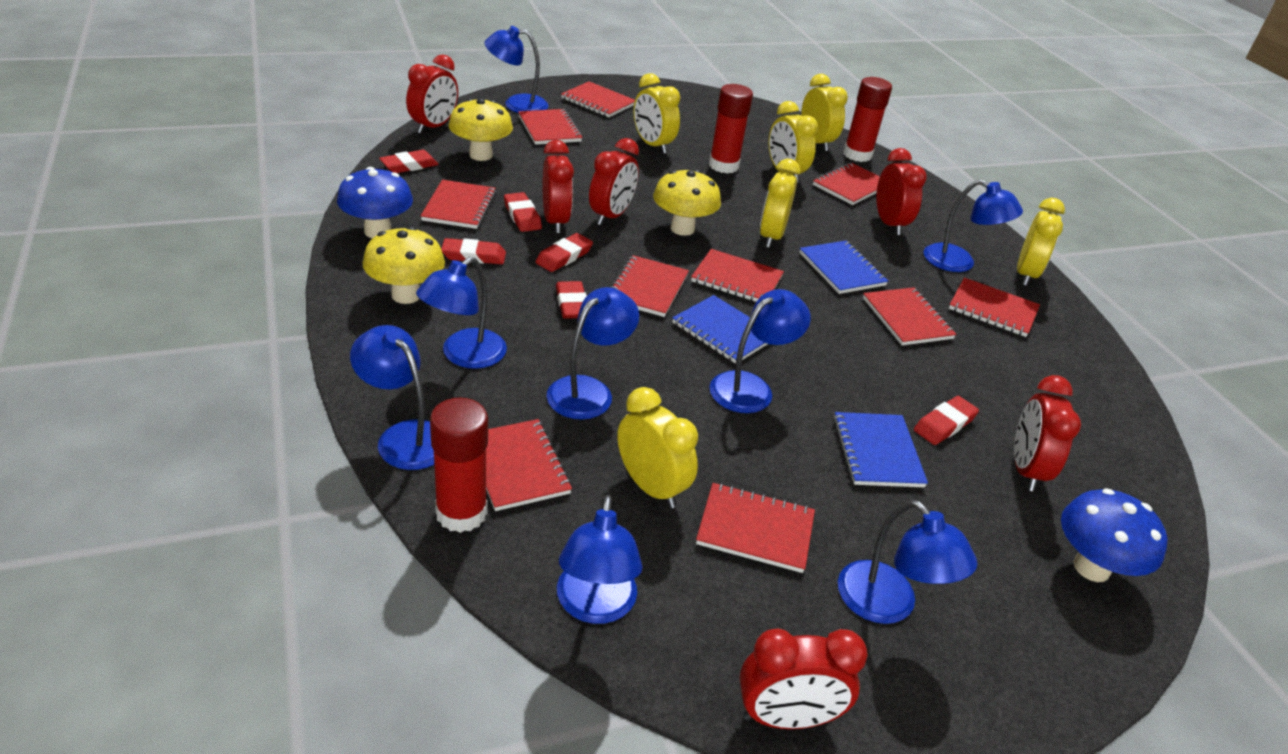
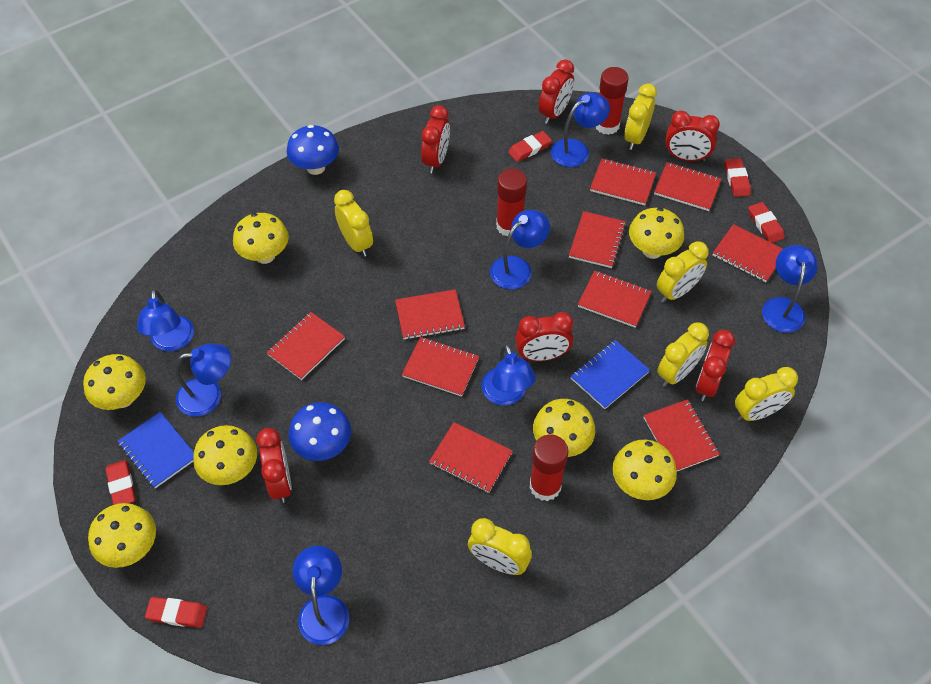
blue lamp: [350,325,434,470] [416,257,507,369] [484,26,548,113] [547,287,639,419] [557,495,643,624] [710,289,811,413] [838,500,977,624] [924,180,1023,272] = 8 -> [137,289,194,351] [175,344,231,417] [292,546,349,645] [481,344,536,405] [490,210,550,289] [551,93,610,167] [762,245,818,333] = 7
blue notebook: [672,295,767,364] [799,241,888,294] [833,412,928,487] = 3 -> [117,412,194,488] [570,340,650,409] = 2
red eraser: [379,150,439,173] [441,238,506,264] [504,192,542,232] [535,233,593,272] [556,281,587,319] [914,396,979,445] = 6 -> [105,460,136,505] [145,597,207,628] [508,131,552,162] [725,158,751,197] [748,202,785,243] = 5
yellow mushroom: [362,227,445,304] [448,99,513,161] [653,170,721,236] = 3 -> [83,354,146,410] [88,503,156,568] [193,425,257,485] [233,213,289,264] [533,399,595,457] [612,440,677,500] [629,207,684,259] = 7

